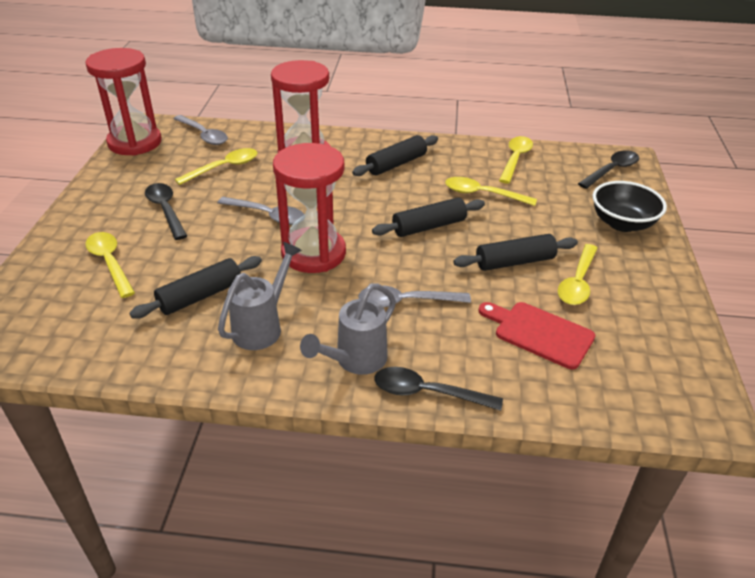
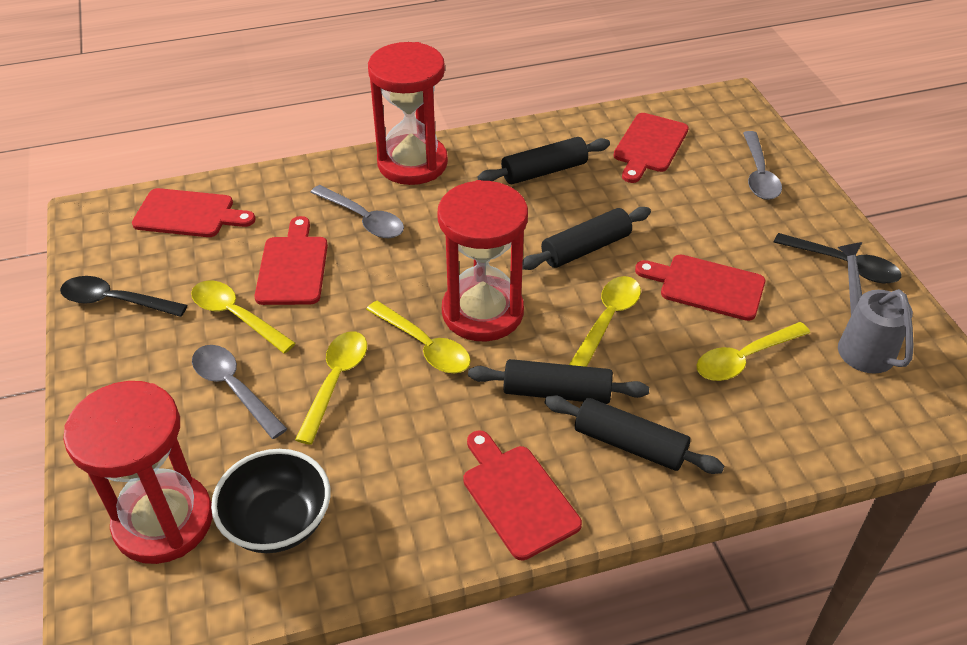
black spoon: [145,183,187,240] [374,367,503,411] [578,150,639,189] = 3 -> [60,276,187,317] [774,233,902,284] = 2
grey watering can: [218,242,302,350] [300,283,396,375] = 2 -> [837,242,914,374] = 1
red cutting board: [479,302,595,369] = 1 -> [132,188,256,237] [254,216,328,305] [463,431,582,560] [613,113,689,183] [635,254,765,321] = 5

